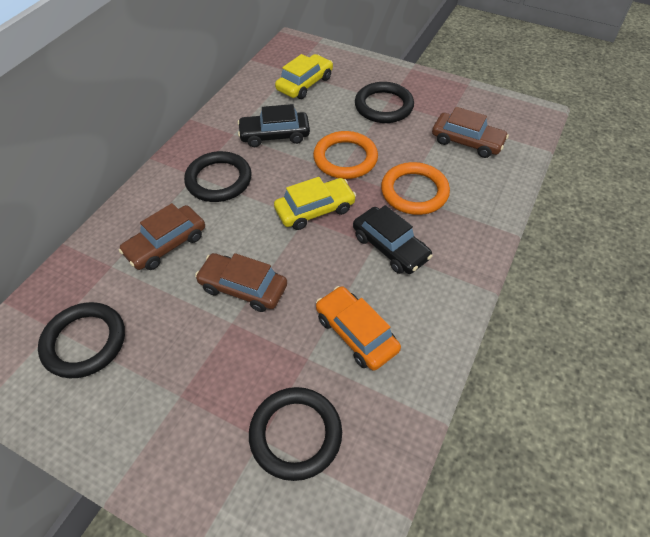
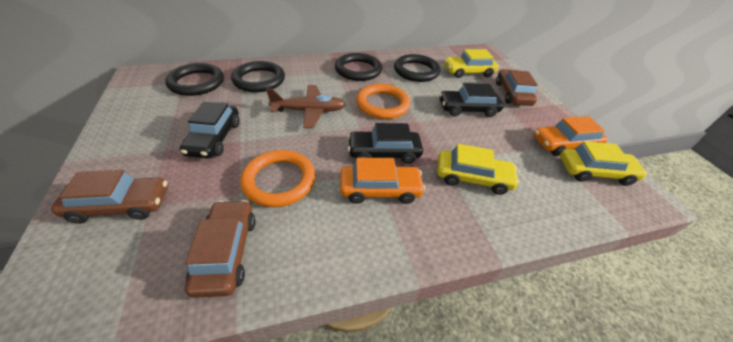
black car: [237,104,310,147] [353,205,433,274] = 2 -> [180,102,240,158] [348,123,423,164] [439,83,504,117] = 3
brown plane: none = 0 -> [266,85,346,128] = 1
orange car: [316,286,401,371] = 1 -> [340,158,425,204] [534,116,608,156] = 2
yellow car: [274,177,356,230] [275,54,333,99] = 2 -> [437,144,520,195] [444,49,499,78] [560,141,647,186] = 3

